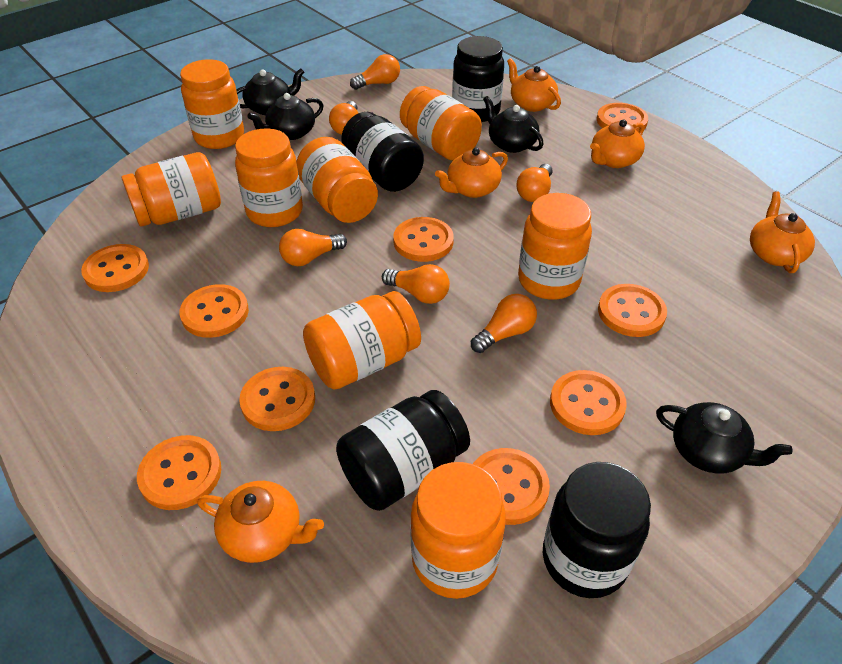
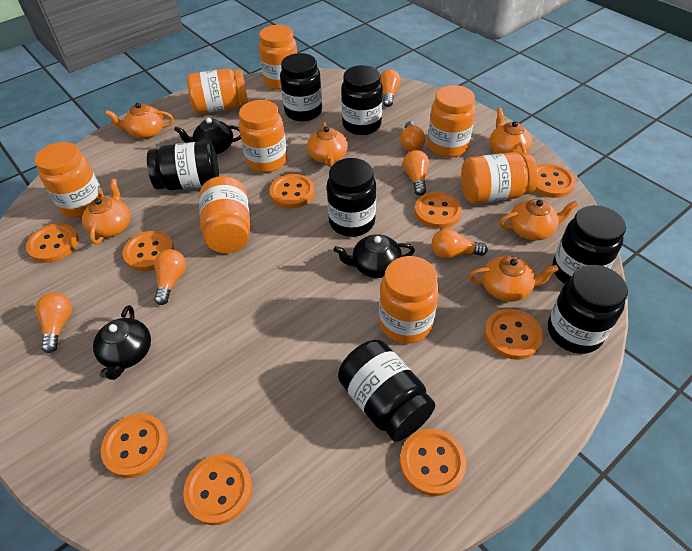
black jar: [336,390,470,511] [341,112,424,192] [452,36,504,122] [543,462,651,598] = 4 -> [147,141,219,190] [280,53,322,122] [327,158,376,237] [338,340,435,442] [341,65,383,135] [548,265,628,354] [552,205,626,284] = 7
black teapot: [236,69,304,115] [247,93,324,140] [483,96,544,153] [656,402,792,474] = 4 -> [93,305,151,380] [174,118,241,154] [334,234,415,278] = 3
orange teapot: [197,481,324,563] [435,148,508,198] [507,58,561,112] [590,120,645,168] [750,192,815,273] = 5 -> [82,179,130,244] [105,103,174,139] [307,122,348,167] [469,256,559,302] [490,108,532,154] [499,199,578,240] = 6

